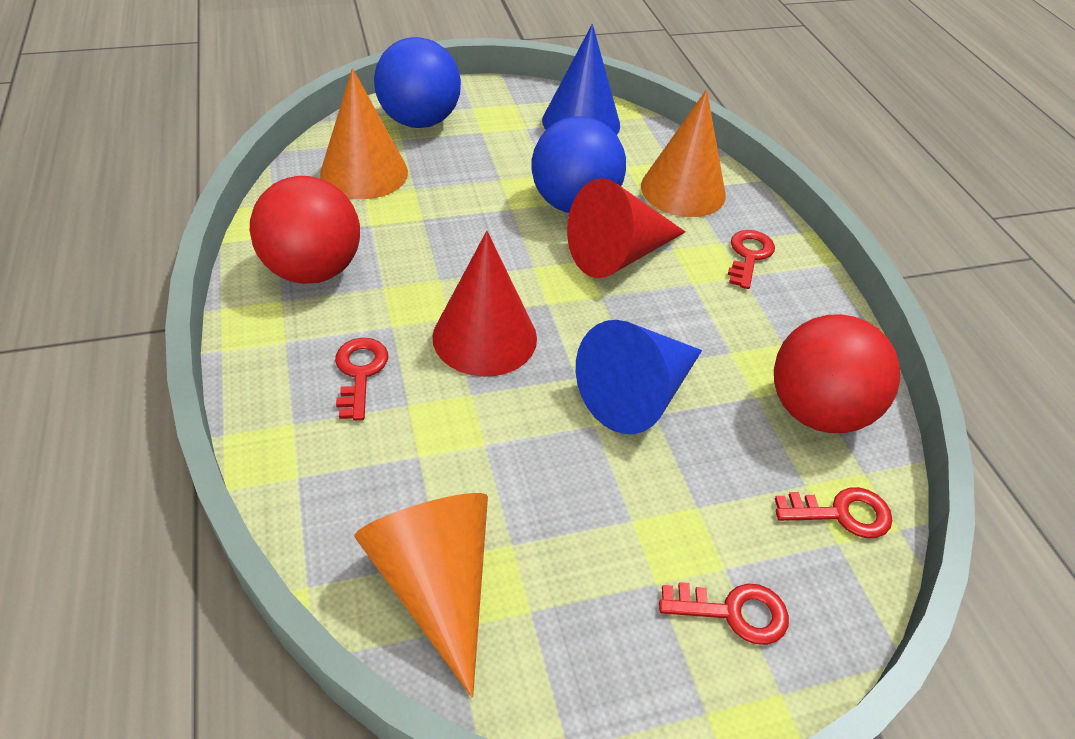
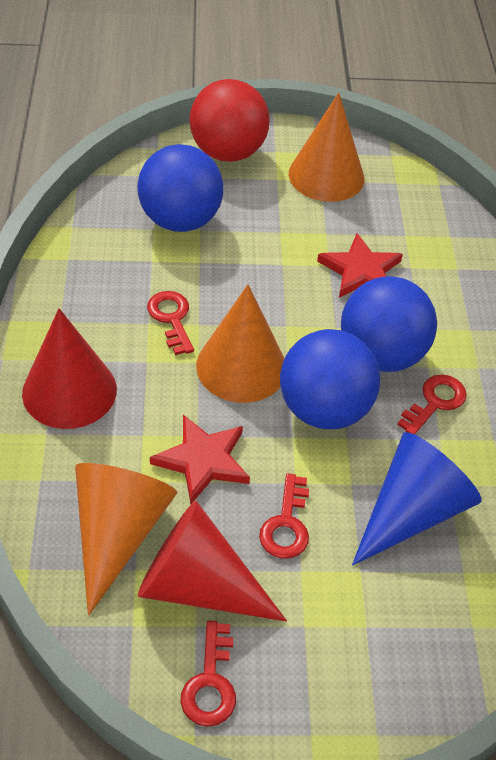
blue ball: [374,37,461,128] [531,116,626,213] = 2 -> [137,144,223,232] [280,329,380,429] [341,276,437,372] = 3
blue cone: [542,24,620,135] [576,320,702,434] = 2 -> [352,432,482,566] = 1
red ball: [250,176,360,284] [774,314,900,433] = 2 -> [189,79,270,162] = 1
red star: none = 0 -> [150,415,250,504] [317,233,403,298] = 2

